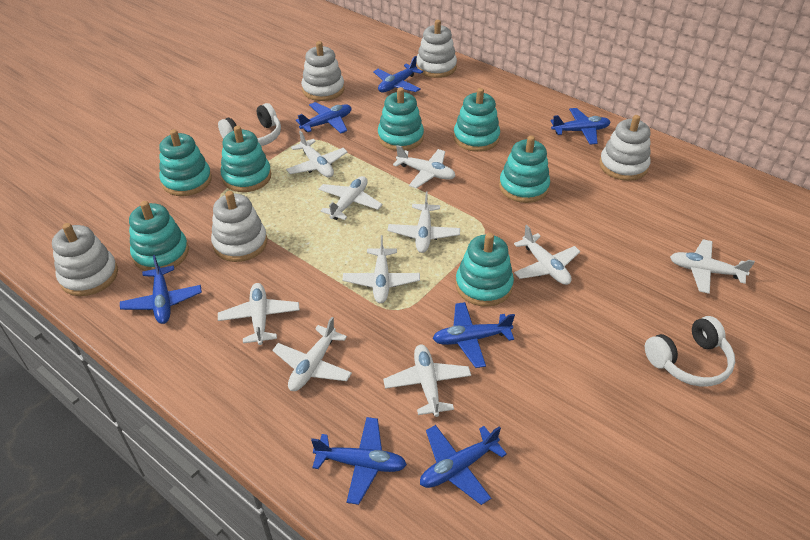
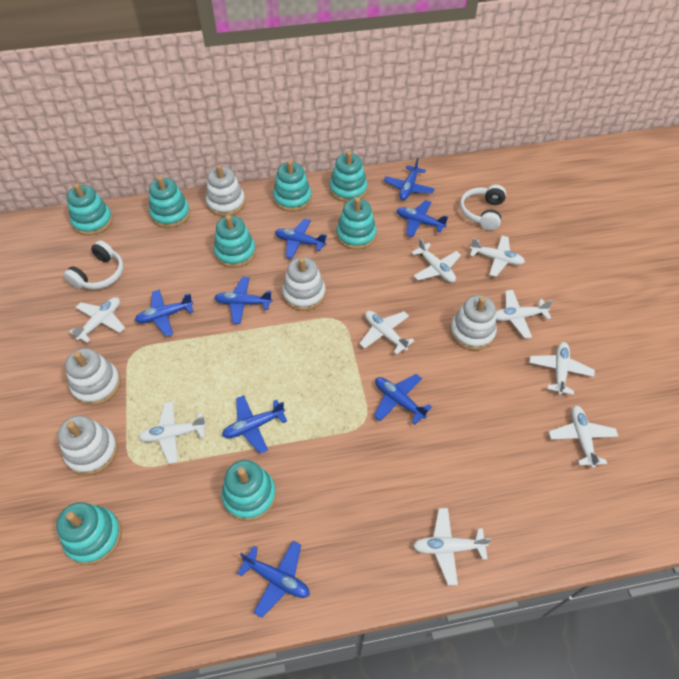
blue plane: [120,255,202,324] [296,102,352,133] [311,417,407,505] [373,56,423,93] [420,425,507,505] [432,302,515,368] [551,108,610,145] = 7 -> [135,289,194,336] [214,277,272,324] [222,395,287,454] [237,541,310,618] [275,219,327,259] [374,374,432,425] [384,158,435,200] [396,200,448,237] = 8
turquoise stacking toy: [129,201,189,271] [160,129,212,196] [220,126,271,192] [378,87,424,151] [453,88,500,152] [456,233,514,307] [499,136,550,203] = 7 -> [56,502,122,565] [67,183,113,236] [149,176,190,228] [214,215,256,268] [222,460,276,521] [273,160,312,212] [330,151,367,202] [336,197,377,250] = 8
white plane: [218,283,300,345] [272,317,352,391] [286,130,348,178] [318,176,382,220] [343,235,420,303] [383,344,471,417] [388,192,460,253] [393,145,455,188] [514,225,580,285] [670,239,755,294] = 10 -> [69,297,125,343] [139,401,207,464] [359,311,414,355] [411,238,461,282] [413,508,492,585] [470,236,525,277] [496,290,553,339] [529,342,595,395] [549,405,618,468] = 9

